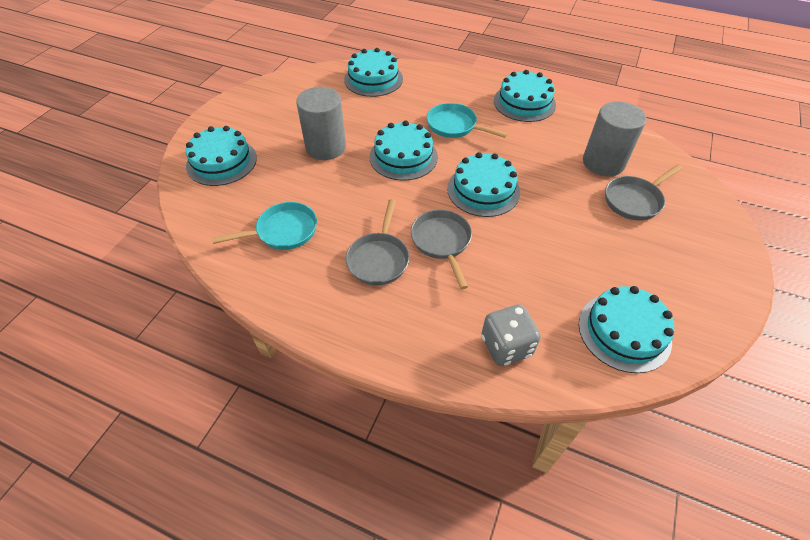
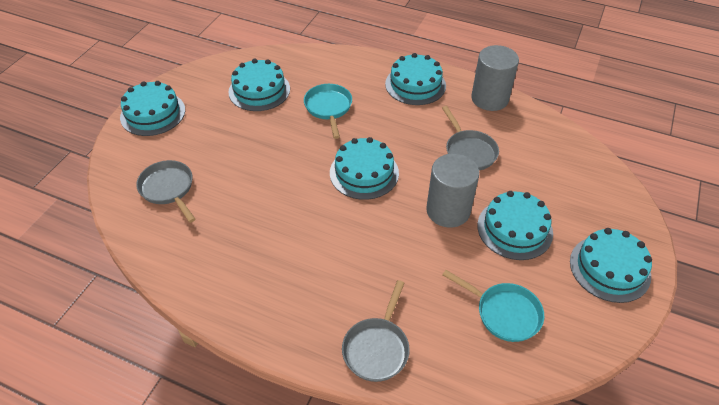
grey dice: [481,304,541,366] = 1 -> none = 0

